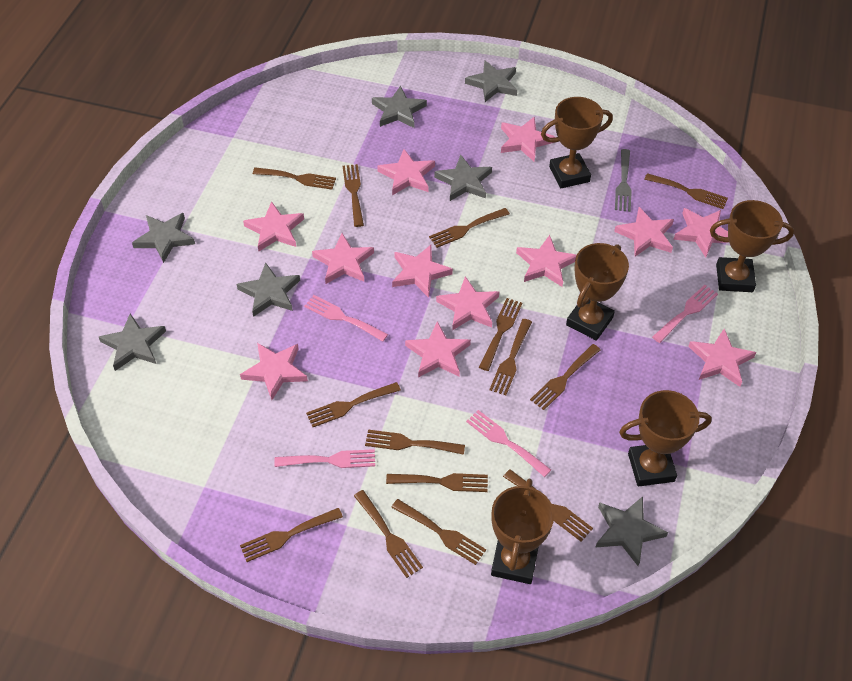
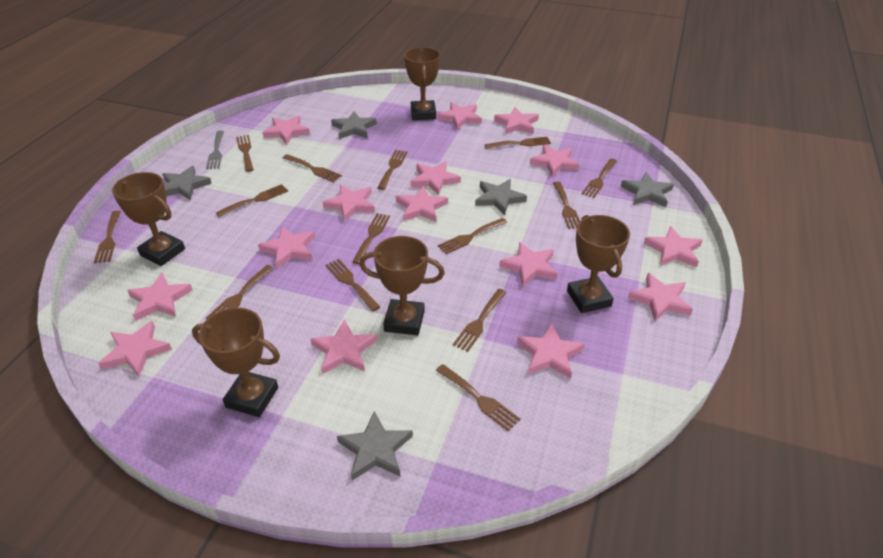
grey star: [99,313,166,371] [132,213,195,263] [236,262,300,317] [372,86,427,128] [434,155,492,201] [465,60,517,102] [596,496,668,566] = 7 -> [162,166,212,200] [331,111,377,139] [337,411,413,480] [475,179,527,215] [621,172,674,207] = 5
pink fork: [274,449,375,468] [304,295,388,342] [466,410,551,477] [652,285,718,343] = 4 -> none = 0
pink star: [240,343,308,400] [243,201,304,251] [312,233,374,284] [377,149,435,195] [392,245,453,298] [405,321,471,377] [436,276,499,330] [501,116,555,162] [516,235,576,287] [614,207,674,257] [673,208,729,257] [688,329,756,387] = 12 -> [98,321,172,377] [127,272,193,321] [258,226,315,268] [262,116,310,145] [311,320,377,374] [322,185,375,222] [396,186,448,222] [410,161,461,196] [438,102,482,130] [494,107,539,134] [499,242,558,287] [517,323,585,379] [530,145,579,177] [628,273,693,321] [644,226,703,268] = 15

